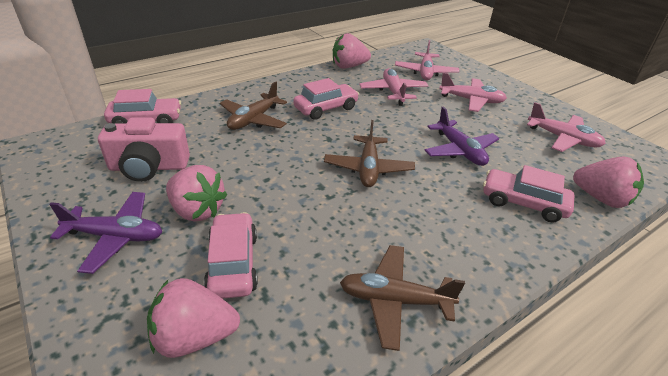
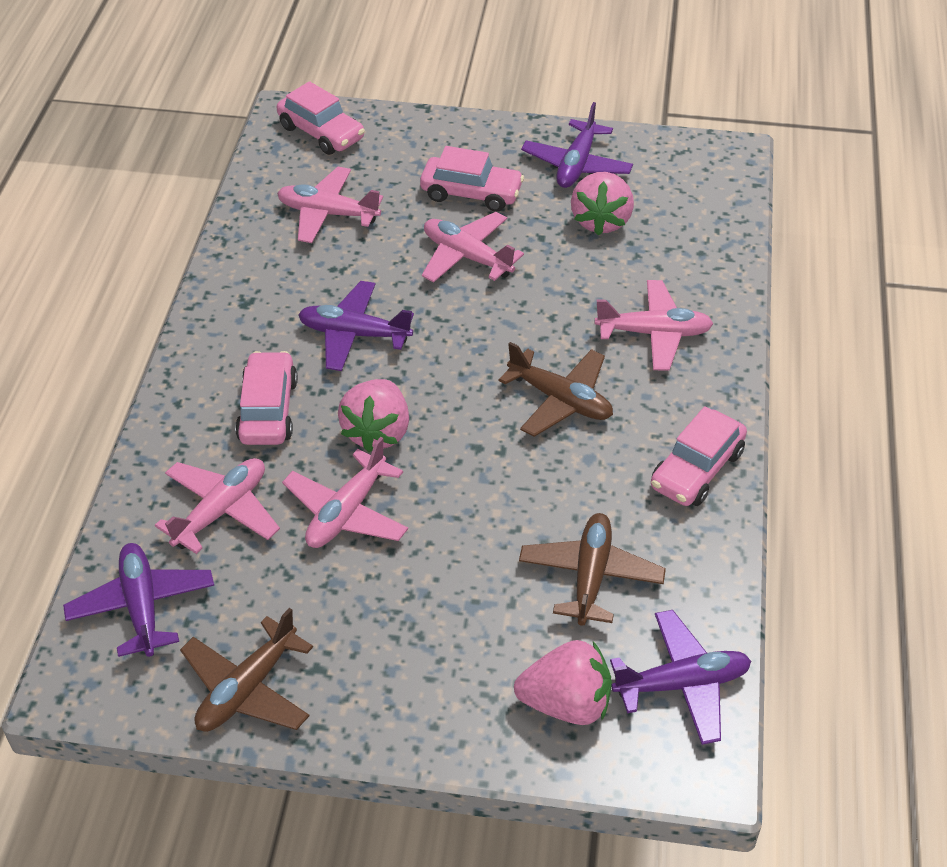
pink camera: [98,117,190,182] = 1 -> none = 0
pink plane: [359,68,429,106] [395,40,459,80] [439,72,507,112] [527,102,606,152] = 4 -> [155,458,280,554] [277,167,383,243] [282,437,408,548] [422,212,524,283] [595,280,713,371] = 5
pink strawberry: [147,278,240,358] [166,165,227,222] [333,33,371,69] [573,157,644,208] = 4 -> [338,379,409,452] [514,640,612,725] [571,172,634,236] = 3
purple plane: [49,192,162,274] [424,107,500,166] = 2 -> [63,543,214,657] [298,281,414,371] [521,102,633,188] [610,610,751,745] = 4

